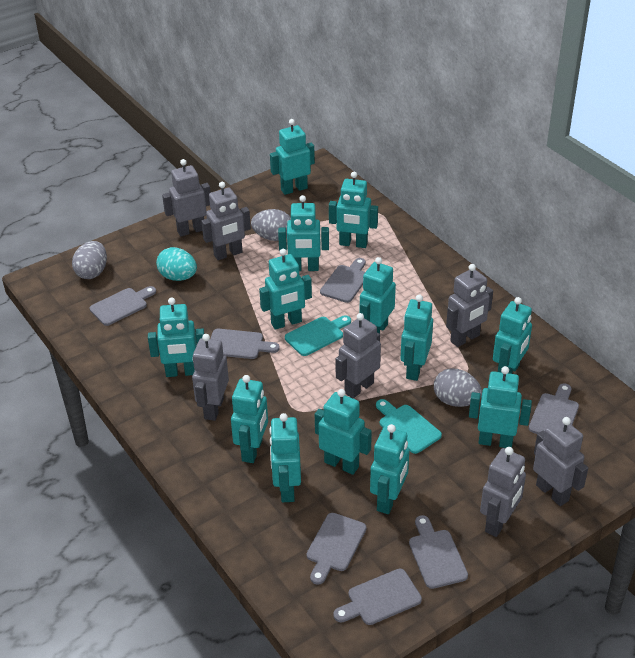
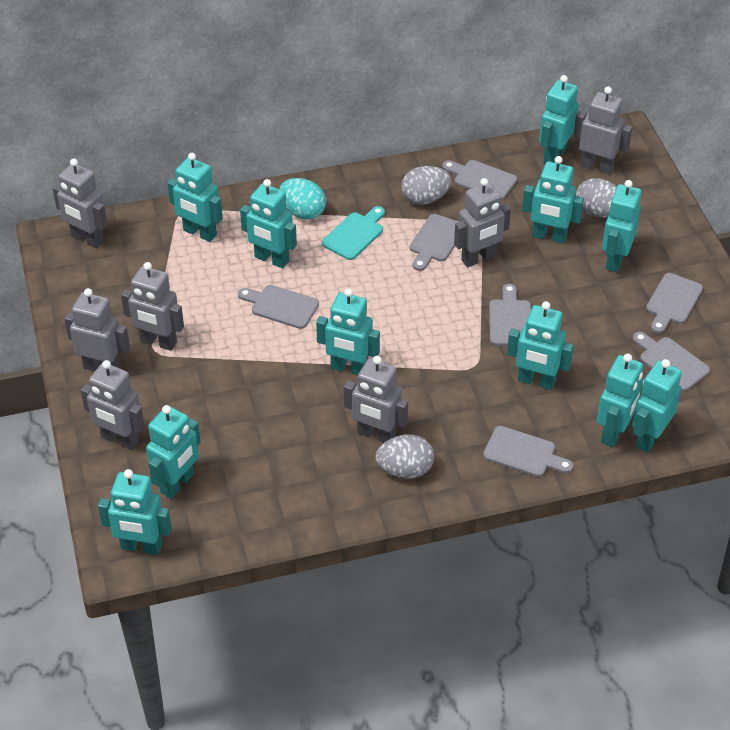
turquoise cutting board: [285,315,351,356] [376,399,442,454] = 2 -> [322,206,385,260] = 1
turquoise robot: [148,298,204,377] [231,375,268,463] [259,249,312,330] [269,413,301,502] [270,119,315,195] [278,195,329,271] [315,389,372,475] [329,172,378,248] [360,257,396,334] [370,424,410,514] [400,295,433,381] [469,366,532,448] [493,297,532,374] = 13 -> [98,469,172,555] [146,405,201,499] [167,153,223,242] [240,179,297,268] [316,288,380,375] [507,301,574,390] [522,156,584,244] [539,75,579,163] [597,354,643,447] [602,180,642,272] [632,359,682,453] = 11

